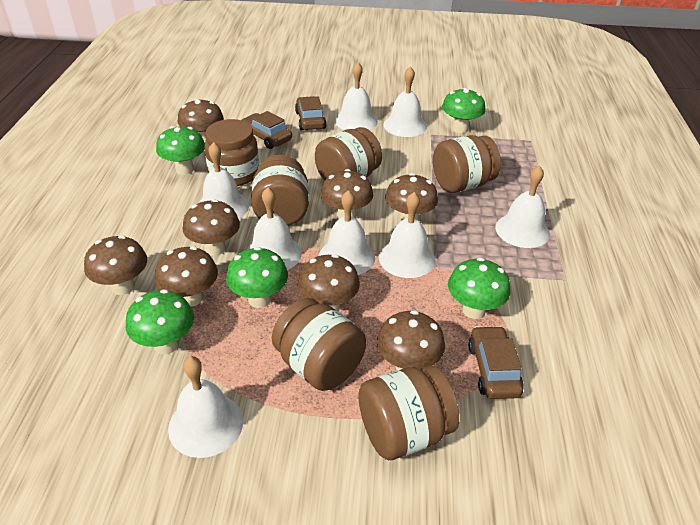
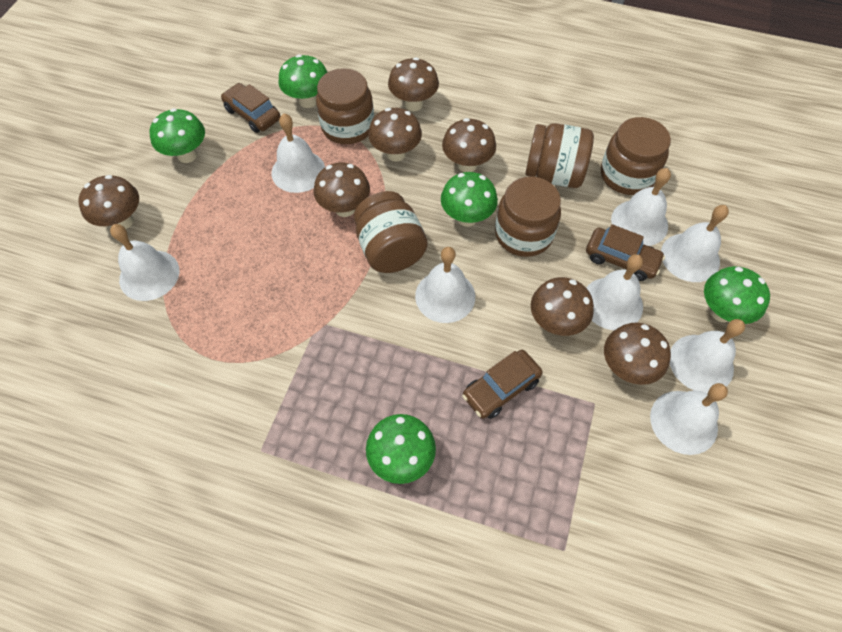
brown jar: [204,119,259,186] [251,155,309,226] [272,298,366,391] [315,127,382,181] [358,365,459,460] [433,135,501,193] = 6 -> [316,68,374,144] [354,191,428,273] [495,177,561,257] [525,123,594,188] [601,117,671,195] = 5
brown mushroom: [84,235,147,295] [155,246,218,307] [178,99,224,143] [183,199,240,256] [298,254,360,311] [321,169,373,220] [377,310,445,370] [385,173,438,222] = 8 -> [78,175,139,229] [314,162,370,217] [368,108,422,162] [388,57,439,111] [442,118,496,172] [531,277,594,336] [604,322,671,385] = 7

